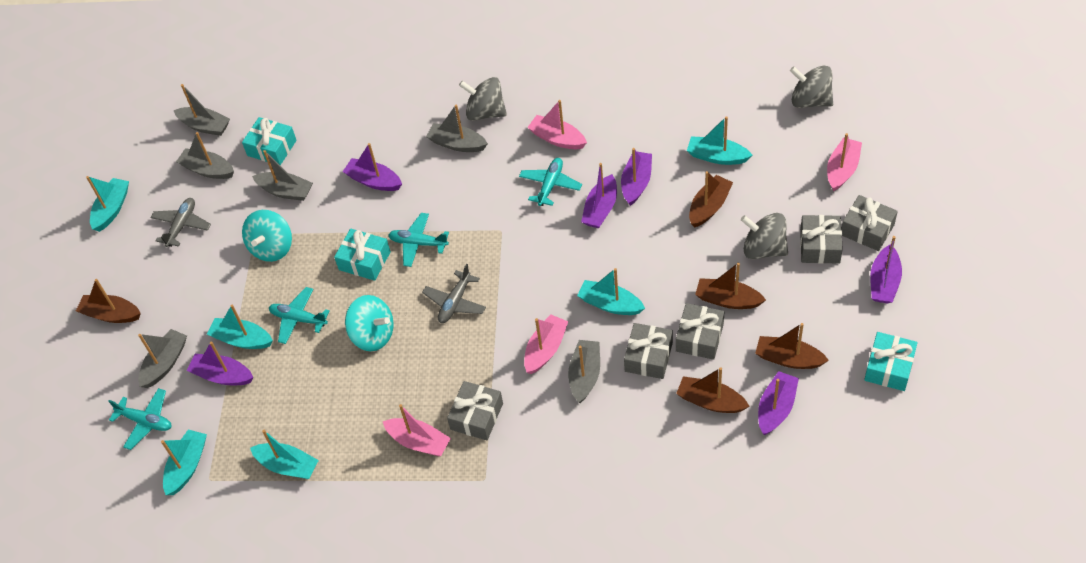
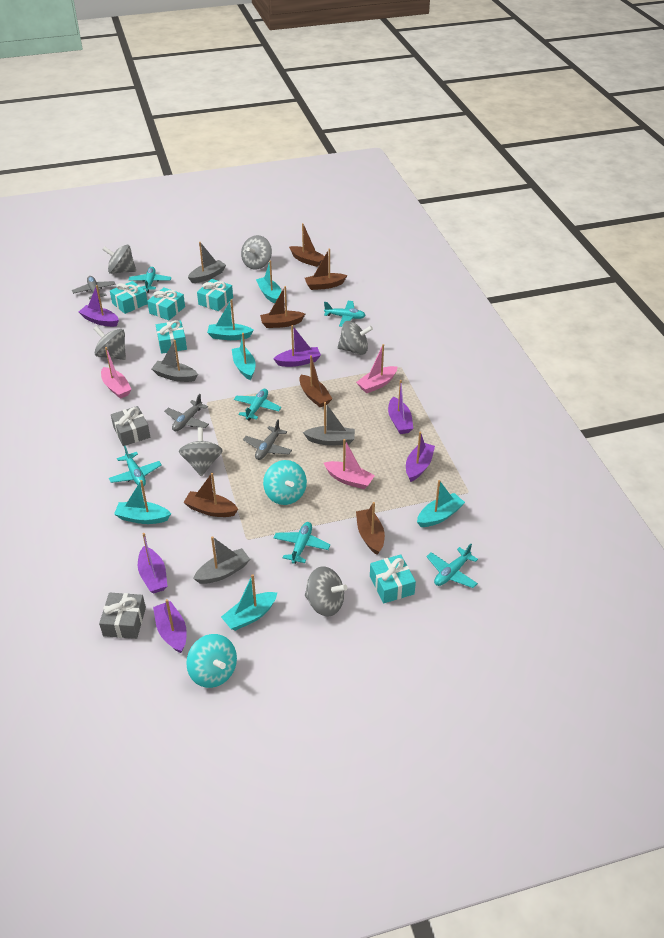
brown boat: [76,279,141,323] [676,367,750,413] [689,171,733,228] [695,263,766,309] [755,323,829,369] = 5 -> [183,473,238,517] [260,286,305,328] [289,223,324,267] [299,355,332,407] [305,249,347,290] [356,502,385,555] = 6
grey boat: [138,329,187,388] [173,84,230,136] [176,132,234,179] [252,150,313,201] [426,105,488,152] [568,340,600,403] = 6 -> [152,340,198,382] [188,242,226,283] [193,536,250,584] [303,402,355,446] = 4
grey gift: [447,381,503,440] [624,323,673,379] [676,303,724,360] [800,215,843,264] [841,195,898,251] = 5 -> [99,593,146,639] [111,406,150,446] = 2
grey plane: [150,198,211,247] [422,264,486,323] = 2 -> [72,276,116,299] [164,394,209,431] [243,419,292,460] = 3
grey spinning top: [459,77,507,121] [741,213,788,259] [790,66,833,108] = 3 -> [93,326,126,360] [102,245,136,274] [179,427,223,477] [241,235,272,270] [305,566,348,617] [337,321,373,355] = 6
pink boat: [383,404,451,456] [524,314,568,374] [527,100,587,149] [827,133,862,191] = 4 -> [101,347,132,399] [324,439,375,489] [356,344,397,393] = 3
turquoise gift: [242,117,297,165] [334,229,391,281] [864,332,918,391] = 3 -> [110,281,148,314] [147,288,185,320] [156,320,187,354] [197,279,233,311] [370,554,416,603] = 5
turquoise plane: [108,388,171,450] [269,287,330,344] [388,213,449,267] [519,158,582,206] = 4 -> [109,446,162,486] [128,267,171,293] [234,389,281,421] [274,522,330,564] [324,301,366,327] [426,544,478,588] = 6

